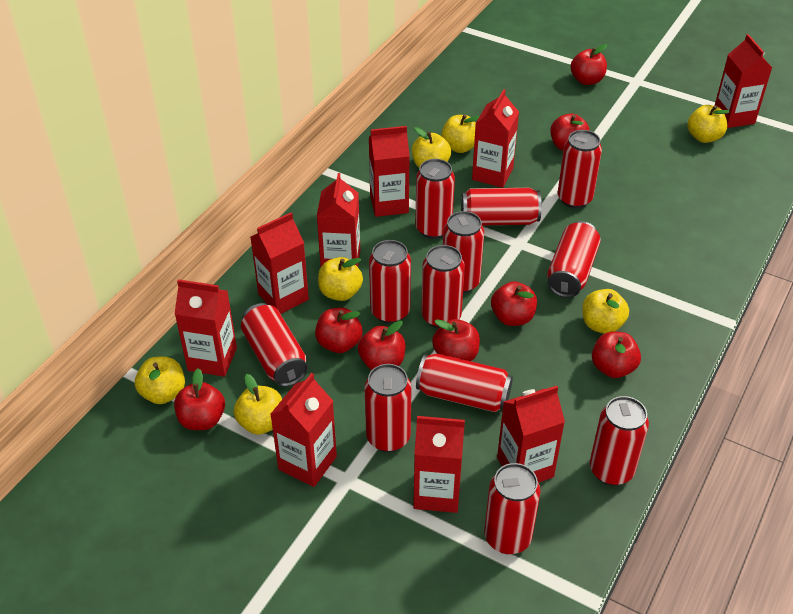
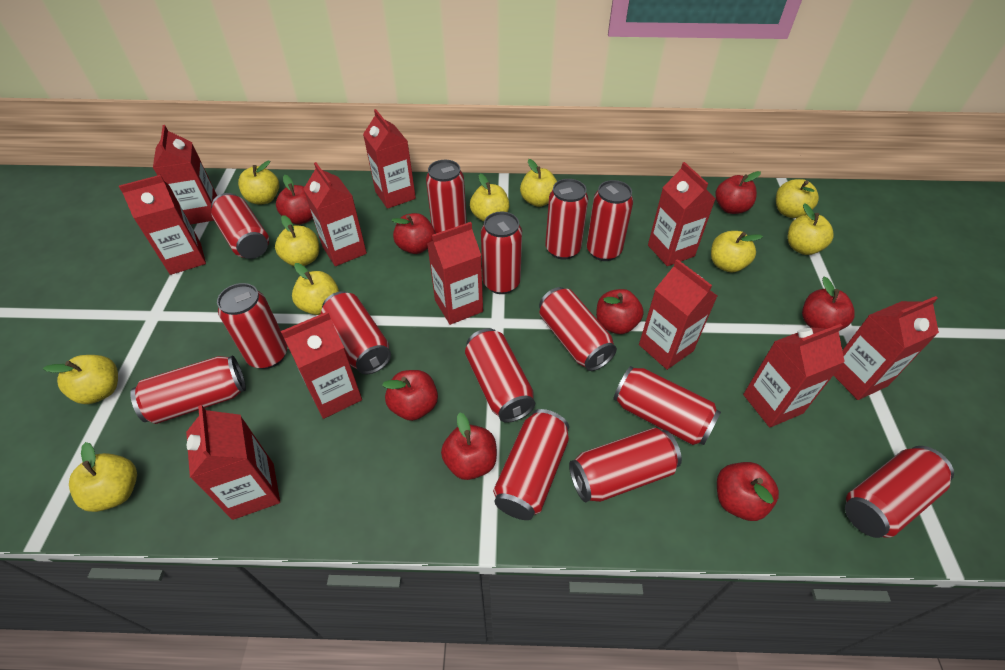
red can: [241,303,308,387] [364,364,412,452] [369,240,411,324] [415,159,455,239] [416,354,513,412] [421,245,465,329] [443,211,484,294] [461,188,542,225] [484,463,541,554] [547,221,601,298] [558,130,602,209] [590,396,649,486] = 12 -> [130,356,246,424] [211,193,269,259] [217,283,287,369] [321,291,391,374] [426,160,467,233] [465,328,535,423] [481,212,522,294] [493,409,569,520] [539,287,617,371] [545,179,588,260] [569,428,682,502] [587,180,633,261] [614,366,721,445] [845,446,954,538] = 14
red carton: [175,279,237,377] [251,212,309,314] [270,373,337,487] [317,173,360,267] [369,126,410,217] [413,416,465,513] [472,89,519,188] [497,386,565,483] [715,34,772,128] = 9 -> [119,175,206,275] [153,125,217,224] [186,405,280,520] [281,311,362,419] [304,162,367,266] [363,109,416,209] [427,222,483,325] [639,259,717,370] [648,162,715,266] [743,324,845,427] [833,296,939,400] = 11
yellow apple: [135,357,185,404] [234,374,282,435] [318,257,363,301] [412,127,451,168] [441,114,479,153] [583,289,629,334] [687,105,730,143] = 7 -> [43,355,118,404] [69,442,137,512] [238,161,279,205] [275,215,319,266] [292,263,339,315] [470,174,509,222] [520,159,557,207] [711,231,763,272] [776,179,819,218] [788,203,834,255] = 10

